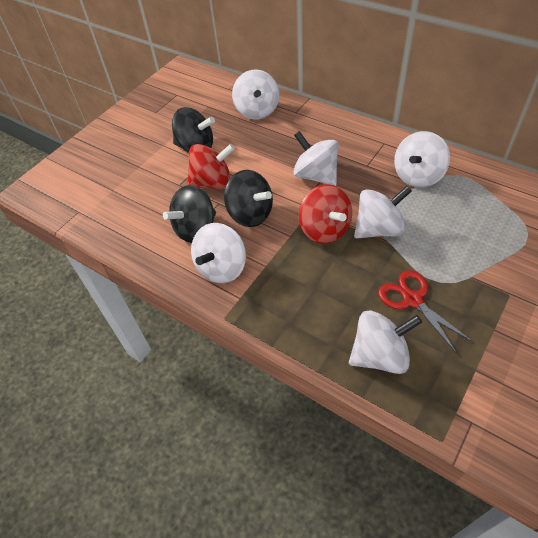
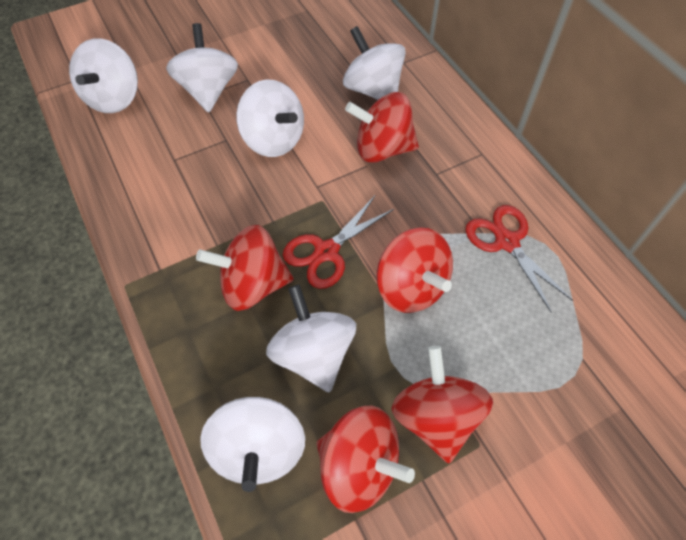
black spinning top: [163,185,216,243] [172,107,215,153] [224,170,273,227] = 3 -> none = 0
red scissors: [378,270,473,352] = 1 -> [283,196,394,289] [465,205,574,313] = 2
red spinning top: [187,144,235,189] [299,184,352,244] = 2 -> [196,225,294,311] [316,406,415,513] [345,92,419,163] [376,228,453,313] [391,346,493,463] = 5

